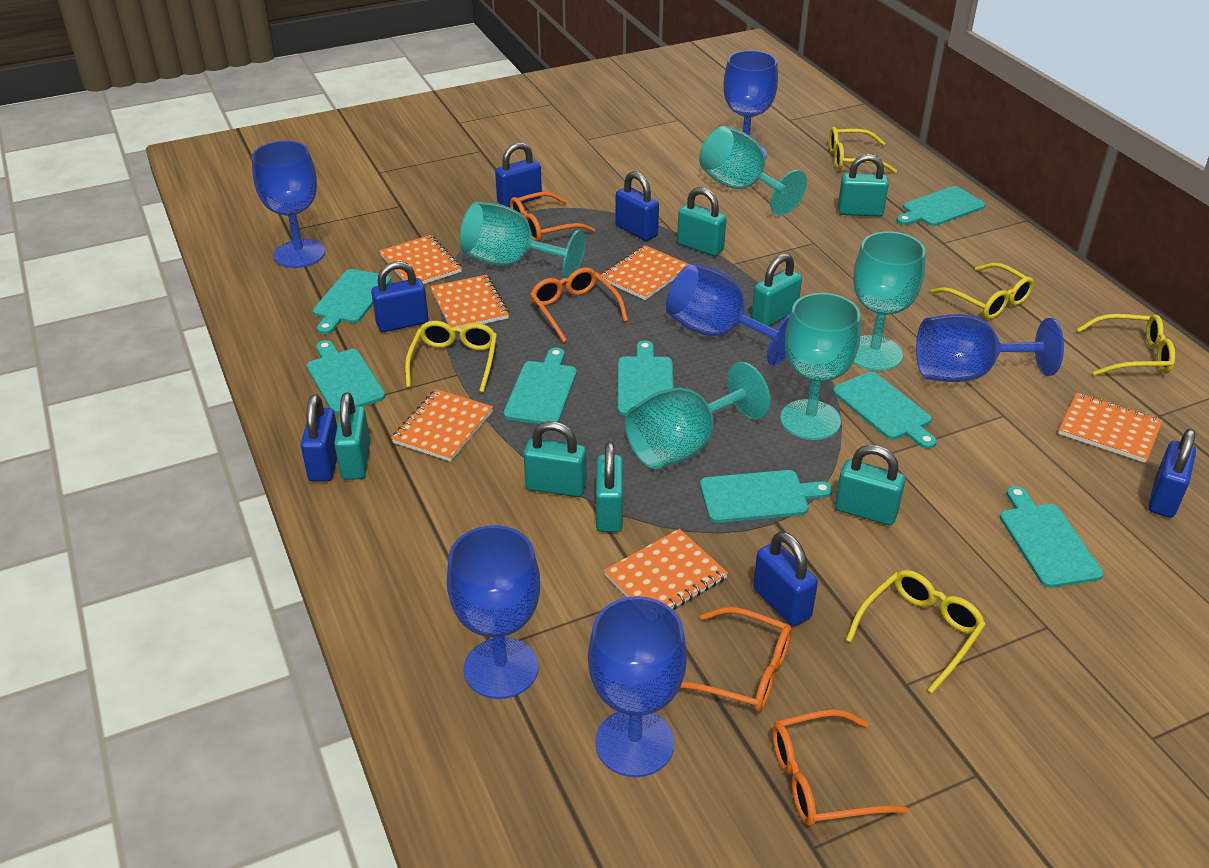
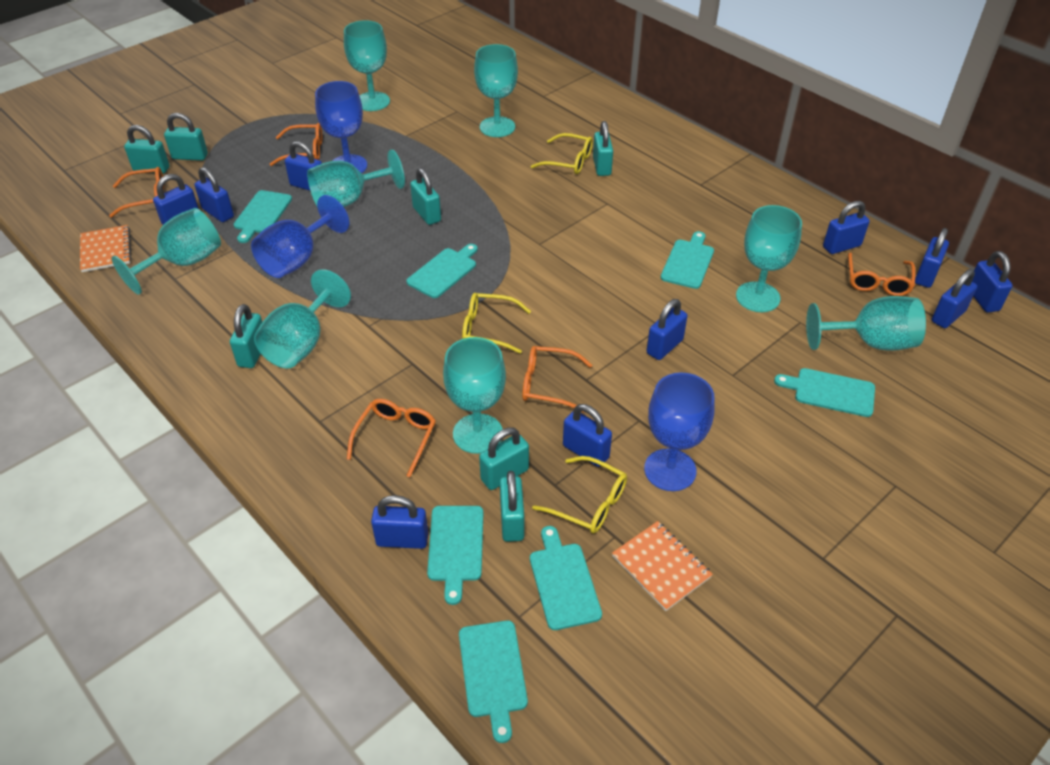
blue goblet: [252,141,325,268] [447,525,540,699] [588,596,687,777] [666,263,790,366] [723,50,778,159] [916,314,1064,382] = 6 -> [251,195,349,278] [315,81,367,173] [644,372,715,491] = 3
blue padlock: [301,394,337,482] [371,261,428,332] [495,142,542,207] [615,171,659,241] [753,531,818,626] [1148,429,1196,518] = 6 -> [153,174,199,225] [195,167,234,222] [285,141,322,191] [371,495,429,549] [563,404,612,467] [647,299,687,360] [823,201,870,254] [915,228,949,288] [932,269,977,328] [972,251,1013,313] = 10
orange glasses: [510,192,595,242] [530,267,628,343] [680,607,792,712] [772,709,908,826] = 4 -> [109,167,164,218] [270,123,322,166] [347,399,436,477] [522,346,592,413] [848,253,915,296] = 5
orange notebook: [379,235,462,284] [391,389,493,462] [431,274,509,328] [600,245,689,300] [604,529,728,610] [1058,393,1163,463] = 6 -> [80,225,132,272] [612,521,713,611] = 2
turquoise cutting board: [307,340,385,414] [313,269,391,334] [504,348,577,424] [618,340,673,416] [700,470,833,523] [833,372,937,449] [896,186,985,226] [1000,486,1103,588] = 8 -> [234,190,292,243] [406,244,478,298] [427,506,483,605] [459,620,528,743] [530,526,602,630] [661,231,714,289] [774,368,875,417] = 7
turquoise goblet: [460,202,586,278] [625,362,770,469] [699,126,807,216] [780,293,861,440] [853,231,926,371] = 5 -> [111,208,221,295] [254,269,351,368] [307,150,405,207] [344,20,390,111] [443,337,506,454] [474,44,518,137] [736,205,802,312] [806,296,926,351] = 8
yellow glasses: [405,321,497,393] [829,127,897,173] [846,570,986,693] [931,263,1034,319] [1077,314,1175,376] = 5 -> [462,293,531,354] [531,133,593,174] [532,456,627,534] = 3

